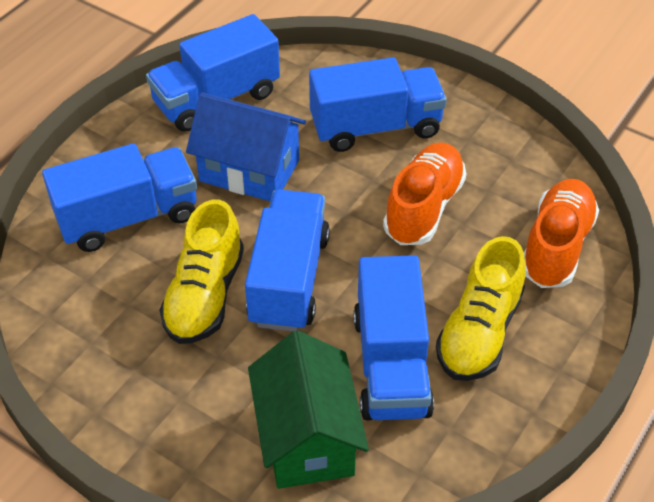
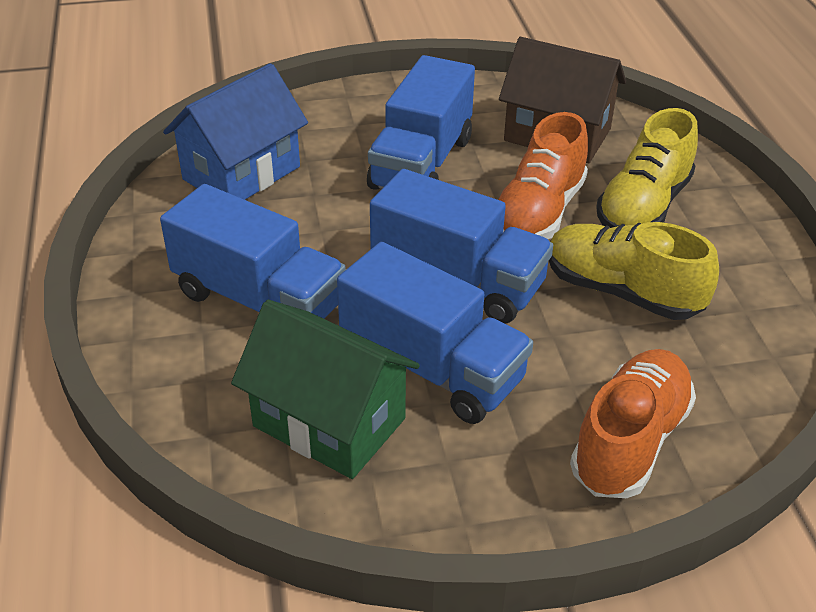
blue truck: [42,143,197,252] [146,14,280,132] [245,190,330,331] [309,57,447,152] [353,255,434,421] = 5 -> [160,184,346,319] [337,242,533,424] [367,55,475,190] [370,169,553,324] = 4
brown house: none = 0 -> [499,37,626,163] = 1

